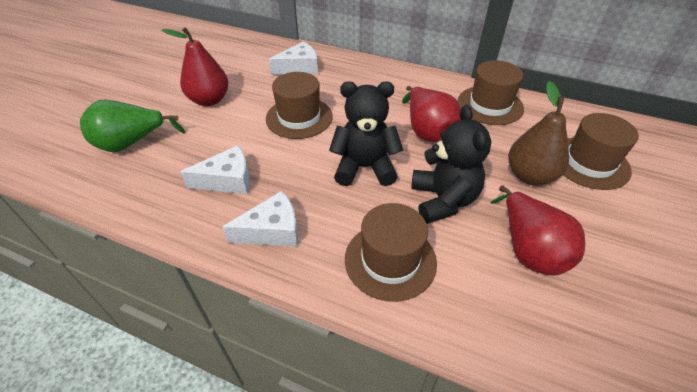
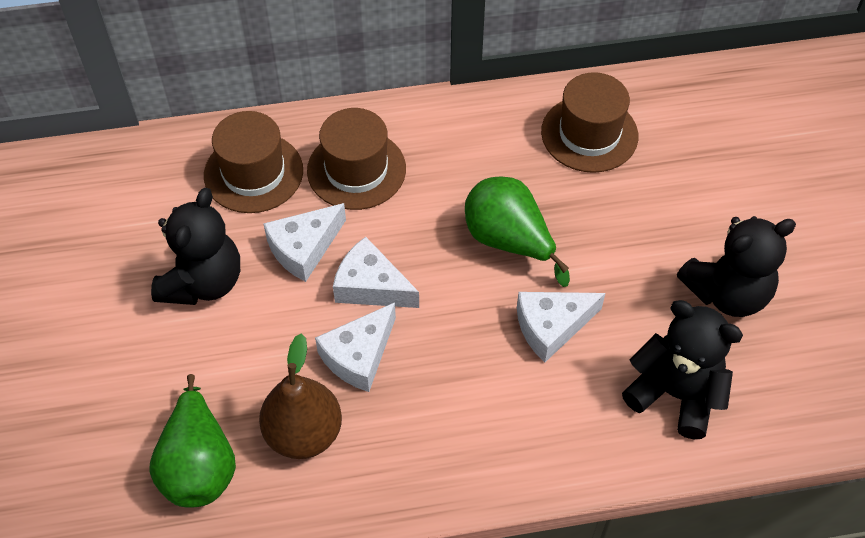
black teddy bear: [329,81,403,186] [411,105,491,224] = 2 -> [151,188,240,305] [622,300,743,439] [677,216,796,317] = 3
brown hat: [266,72,333,139] [345,203,437,302] [458,60,524,125] [563,113,639,190] = 4 -> [204,111,303,213] [307,108,406,210] [541,72,638,173] = 3
green pear: [80,99,186,152] = 1 -> [149,374,236,508] [465,177,570,287] = 2
red pear: [162,27,228,106] [402,86,461,142] [491,185,585,276] = 3 -> none = 0
white cheese: [180,145,250,194] [222,191,298,247] [269,41,318,75] = 3 -> [263,203,346,282] [315,302,396,392] [333,237,419,308] [517,292,605,362] = 4

